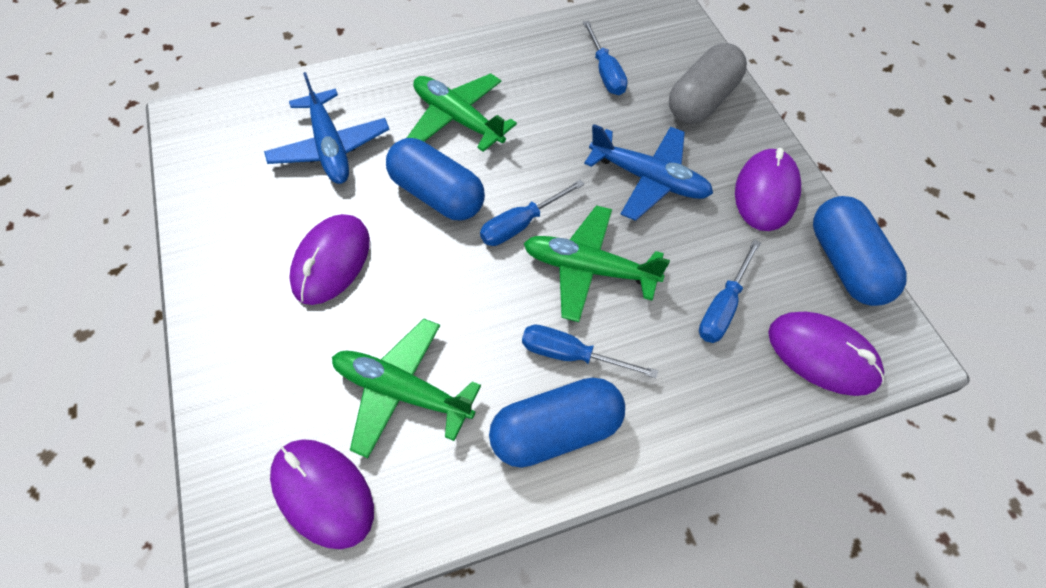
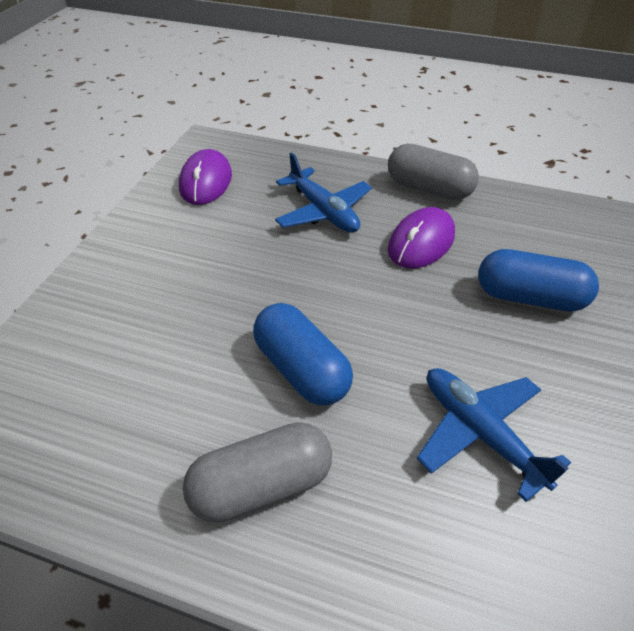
blue capsule: [386,138,485,220] [489,377,625,468] [813,196,906,306] = 3 -> [253,303,353,405] [478,249,599,311] = 2
blue screwdriver: [480,180,585,246] [522,324,658,378] [583,21,627,95] [699,240,761,343] = 4 -> none = 0
green plane: [332,319,481,458] [407,73,517,152] [523,205,670,322] = 3 -> none = 0
grey capsule: [669,43,747,124] = 1 -> [183,422,332,523] [388,144,479,200] = 2
purple mouse: [270,439,374,549] [289,214,370,305] [735,148,801,231] [768,312,884,396] = 4 -> [179,149,232,205] [388,207,455,268] = 2

